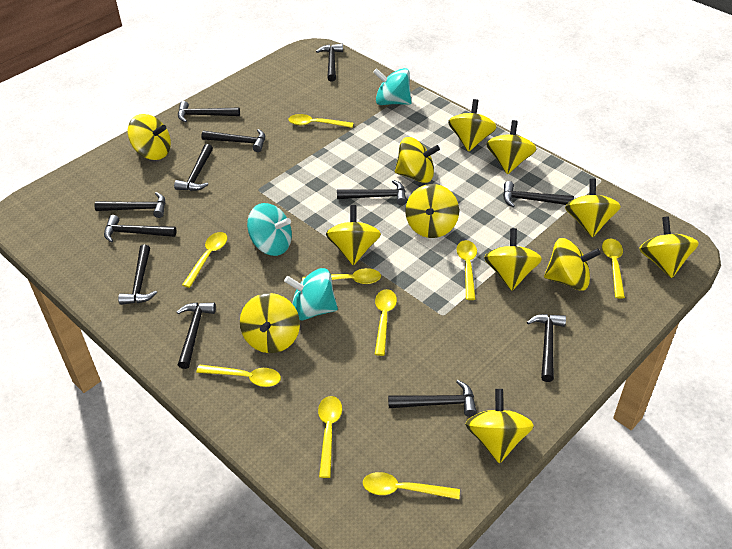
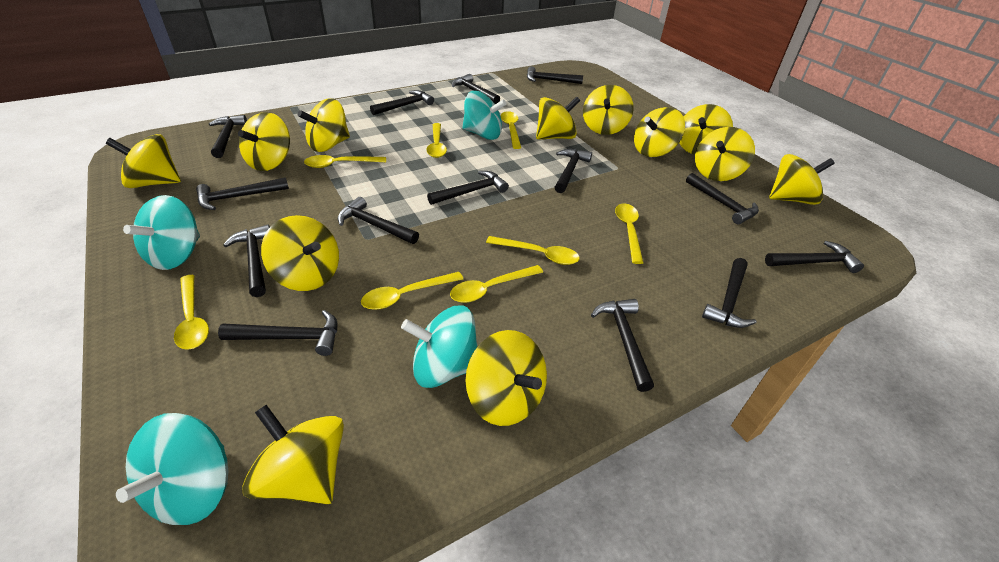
black hammer: [94,192,165,218] [104,215,176,243] [118,244,157,305] [174,144,213,191] [177,303,216,369] [178,101,240,123] [201,129,265,152] [316,44,343,82] [337,180,407,205] [388,380,477,417] [503,181,574,208] [527,314,566,382] = 12 -> [196,177,289,210] [209,115,247,158] [218,310,337,356] [223,225,270,297] [338,197,419,244] [370,90,434,115] [427,171,509,205] [452,74,500,104] [527,66,583,84] [555,149,592,193] [591,299,654,392] [686,173,759,224] [702,258,756,328] [765,241,864,273] = 14
turquoise spinning top: [247,203,292,256] [284,268,338,320] [373,68,412,105] = 3 -> [116,413,228,525] [123,195,200,270] [401,306,478,388] [462,91,507,140] = 4
yellow spoon: [182,232,227,288] [196,365,281,387] [289,114,353,128] [302,268,381,284] [318,396,342,478] [363,472,460,499] [375,289,397,356] [457,240,477,300] [602,239,625,299] = 9 -> [174,275,209,350] [304,155,386,168] [361,272,463,310] [426,123,447,158] [450,265,543,303] [486,236,580,265] [500,111,521,149] [615,203,643,264] = 8

